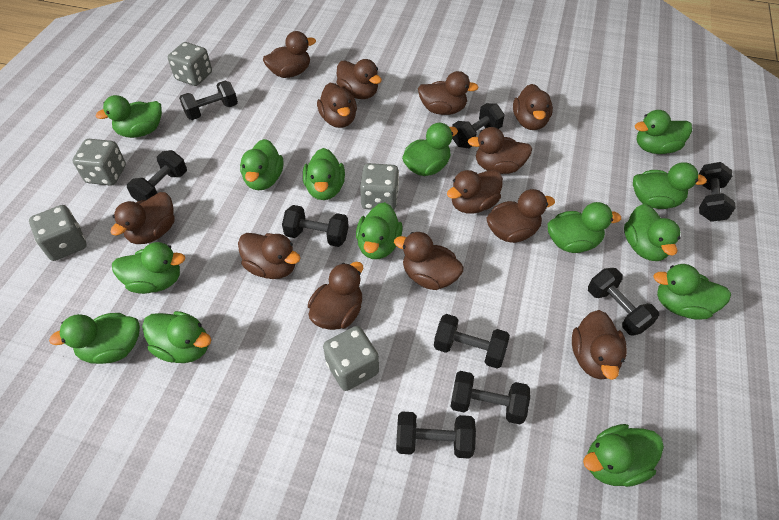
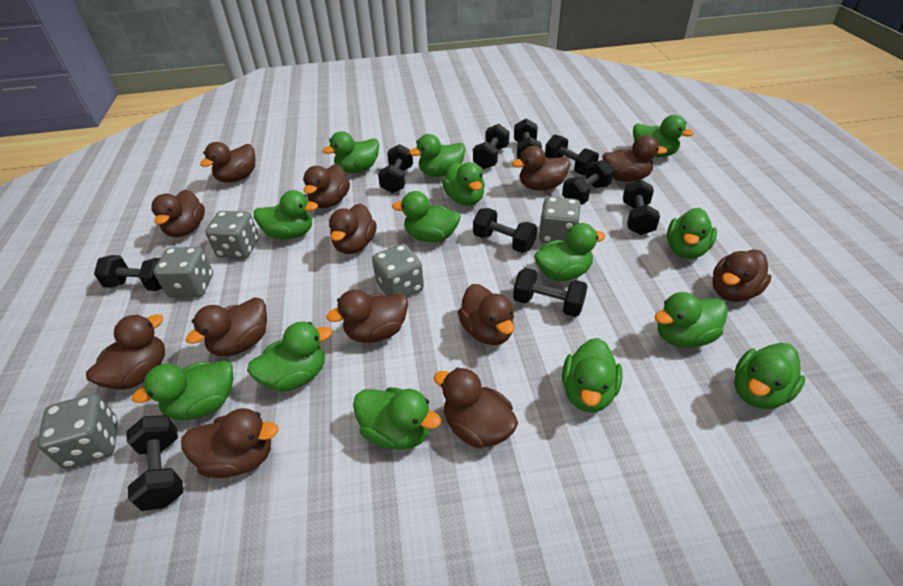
black dumbbell: [127,150,187,201] [179,81,238,120] [282,205,349,247] [396,411,476,459] [434,314,510,368] [450,371,530,424] [452,103,505,148] [588,268,659,336] [699,162,736,222] = 9 -> [94,255,162,291] [126,415,183,511] [378,144,413,193] [473,124,510,169] [473,208,537,253] [513,268,588,317] [514,119,542,159] [545,134,599,175] [562,160,614,205] [623,179,660,235] = 10

